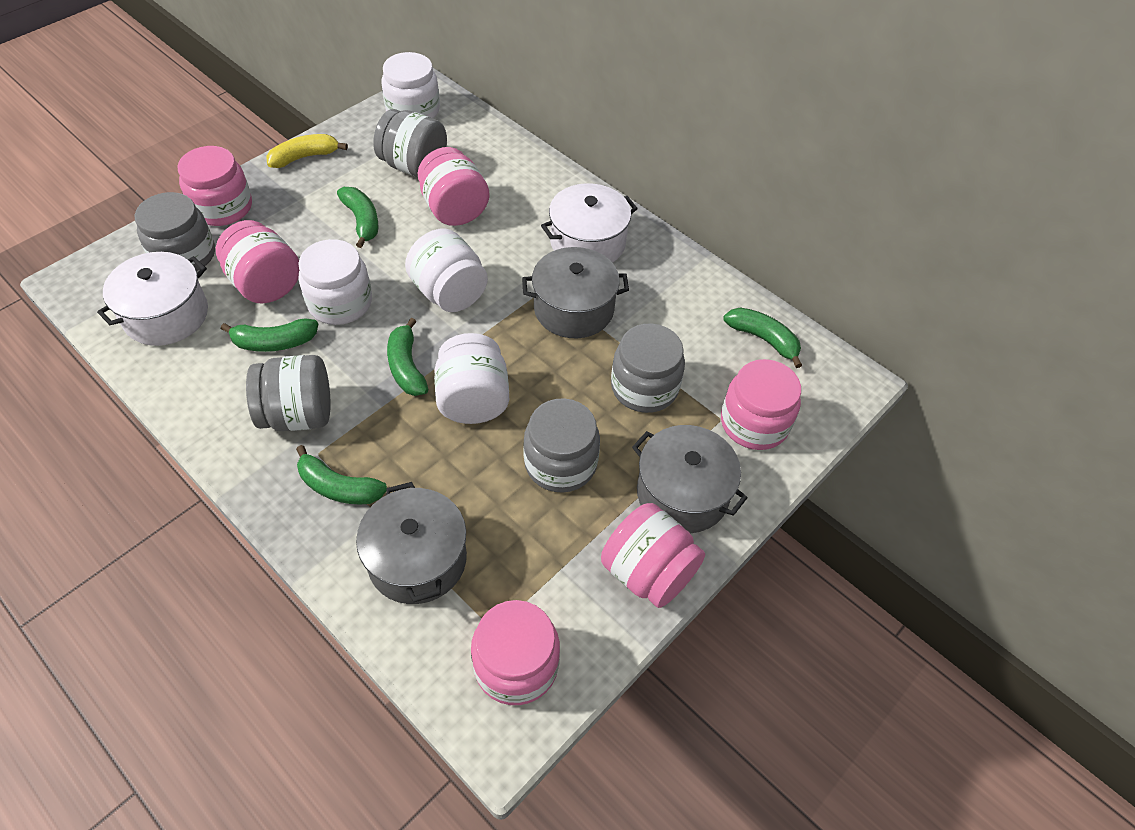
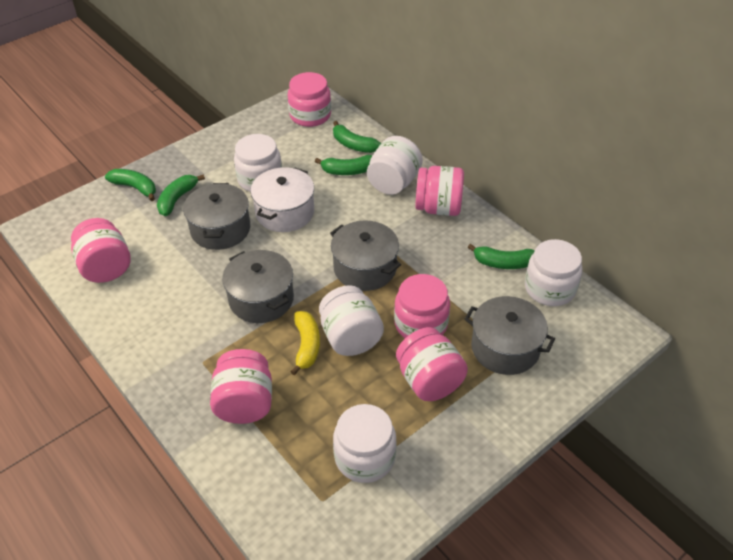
grey jar: [135,192,215,271] [246,355,331,431] [373,109,447,177] [523,398,600,493] [611,324,685,413] = 5 -> none = 0
grey pot: [356,482,467,604] [522,247,629,338] [632,425,748,533] = 3 -> [183,183,250,250] [222,250,294,323] [330,220,401,291] [464,296,555,375] = 4
white jar: [298,239,372,325] [381,52,440,118] [405,228,488,312] [434,333,509,424] = 4 -> [234,134,282,192] [319,285,384,356] [333,404,396,483] [367,136,423,195] [525,239,582,306] = 5
white pot: [97,252,208,346] [541,183,638,263] = 2 -> [250,167,314,232] = 1

